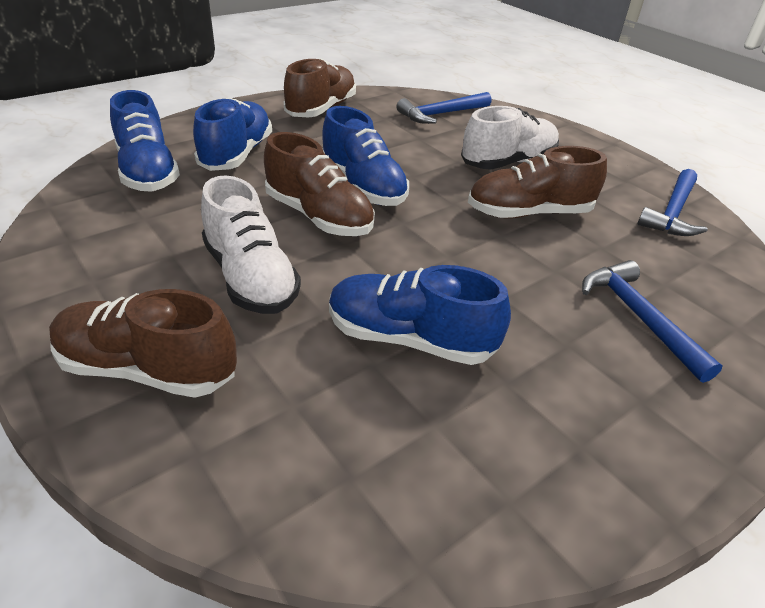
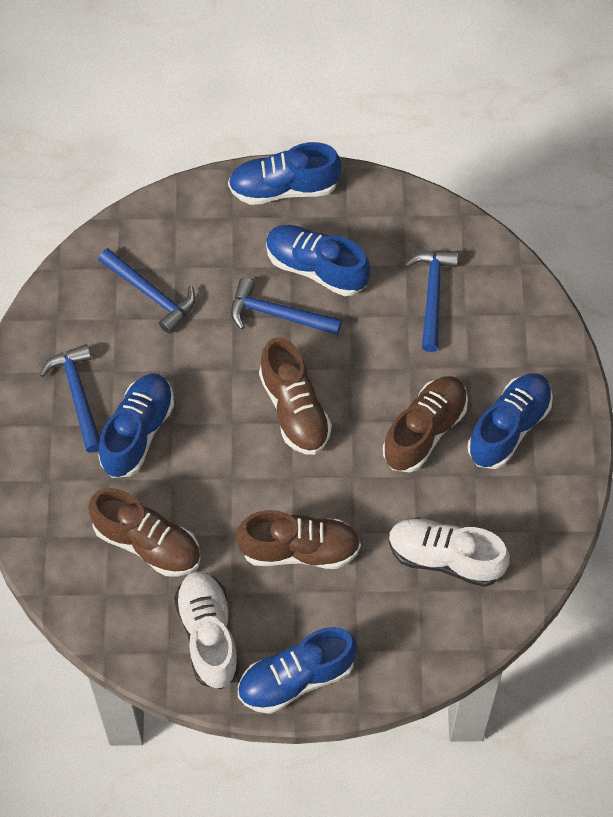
blue hammer: [396,92,491,124] [582,260,722,383] [637,169,708,236] = 3 -> [40,344,100,453] [98,248,195,334] [231,278,342,335] [405,251,458,352] = 4
blue shoe: [110,90,180,192] [193,98,272,171] [322,106,409,206] [329,265,511,365] = 4 -> [98,373,174,478] [228,142,342,205] [238,627,357,714] [266,225,370,296] [468,373,553,469] = 5

